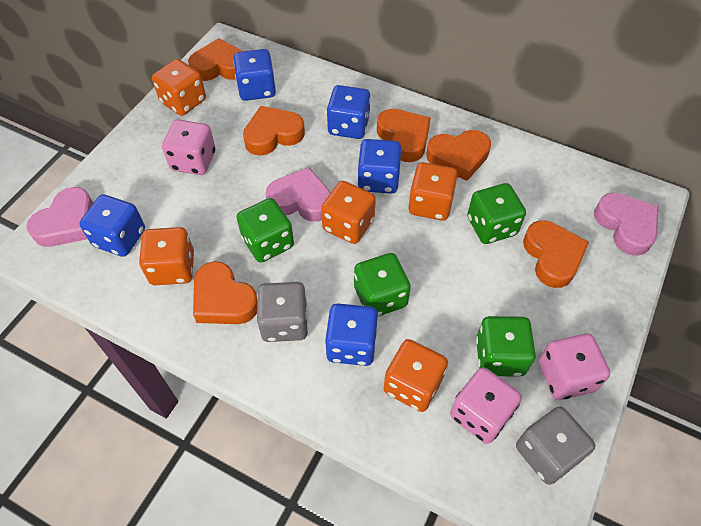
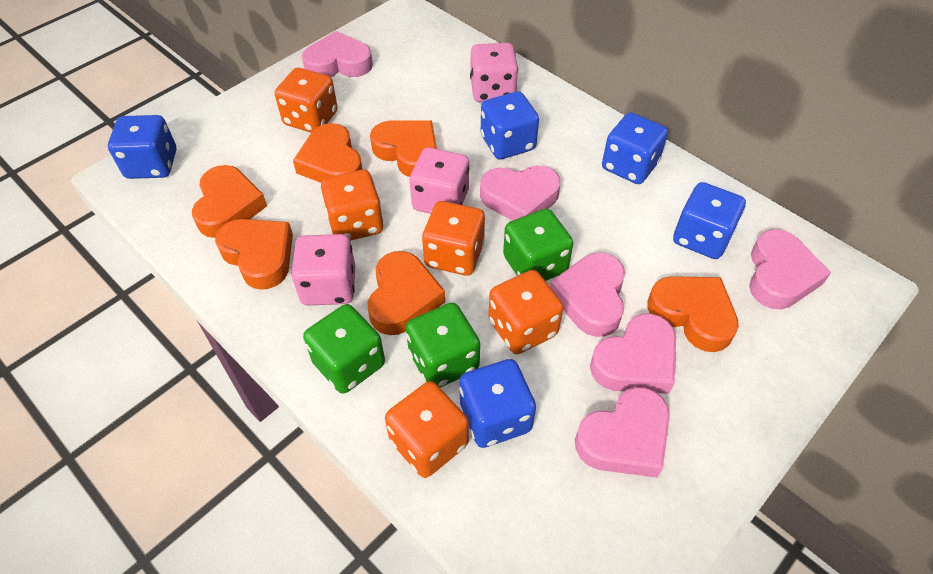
green dice: [237,198,294,263] [354,253,411,316] [467,183,526,244] [476,316,536,377] = 4 -> [303,304,385,394] [406,303,480,388] [503,209,573,281] = 3
grey dice: [257,282,308,342] [516,406,595,485] = 2 -> none = 0
pink heart: [26,187,93,247] [266,167,331,222] [594,193,659,256] = 3 -> [302,31,373,77] [480,165,561,221] [550,252,625,337] [575,387,670,478] [590,313,676,394] [749,229,831,309] = 6

